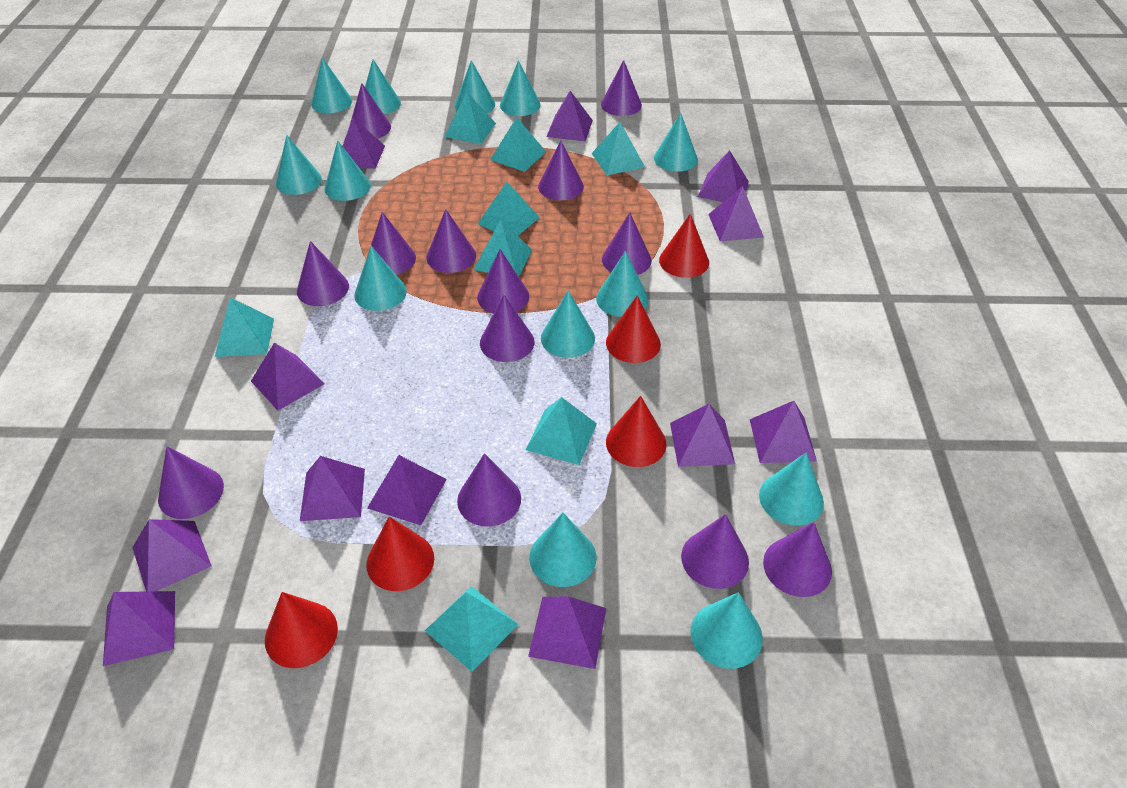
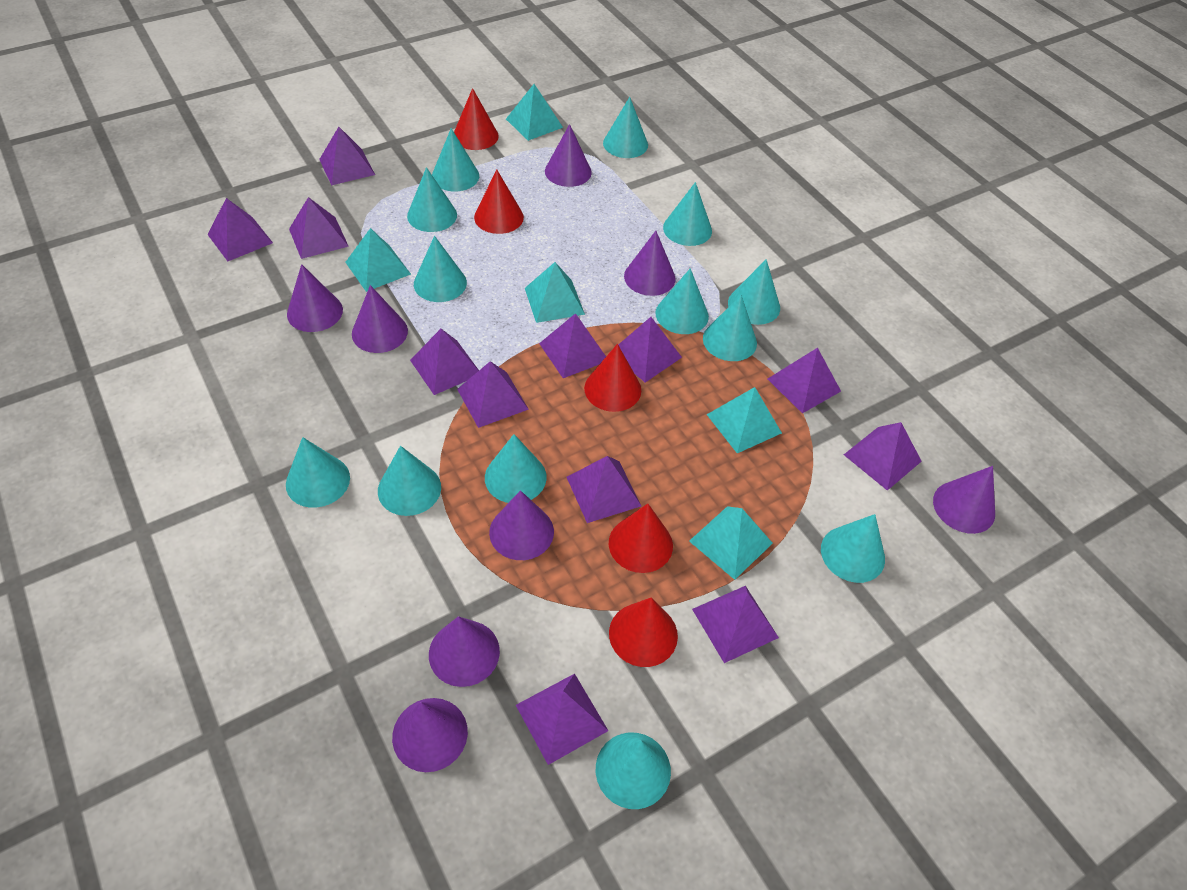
purple cone: [158,446,224,519] [297,241,349,306] [350,83,391,139] [371,212,416,275] [426,209,476,273] [457,453,521,527] [477,249,529,314] [480,295,534,362] [538,140,584,200] [601,60,642,116] [602,212,652,275] [681,514,749,589] [763,522,832,597] = 13 -> [287,264,343,332] [352,285,408,353] [392,698,468,772] [429,616,500,687] [489,490,554,560] [545,124,592,187] [624,231,675,296] [933,466,995,534] = 8
turquoise pyramid: [215,297,274,357] [425,586,519,672] [444,92,496,144] [473,220,532,276] [478,181,540,236] [490,117,546,172] [525,397,597,465] [591,122,645,175] = 8 -> [345,228,411,292] [506,84,563,141] [525,262,585,323] [689,506,773,580] [706,387,782,453] = 5

